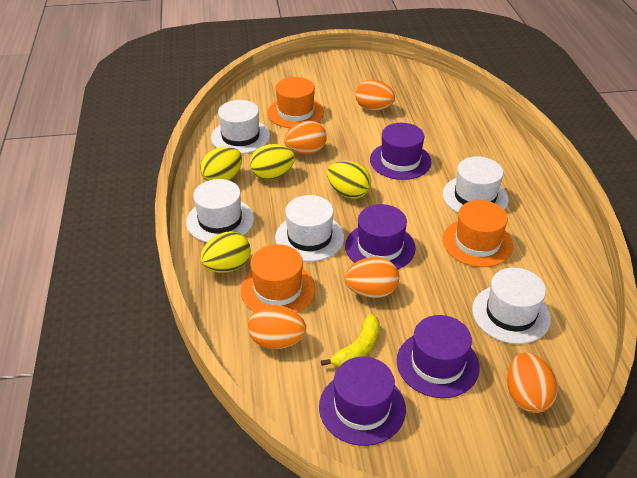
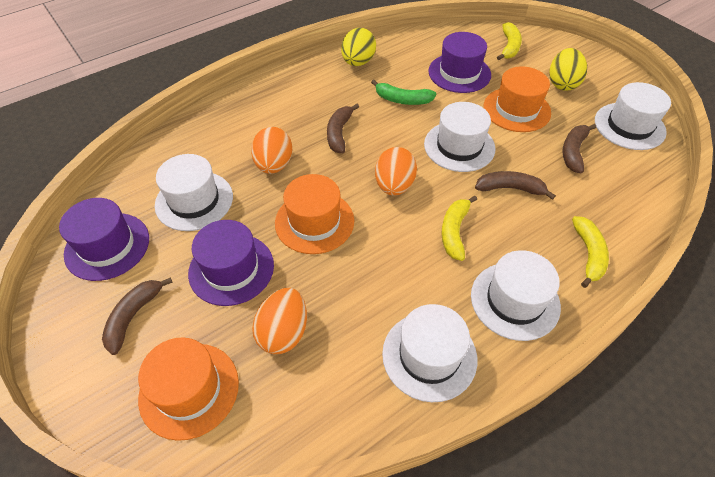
brown banana: none = 0 -> [102,278,173,355] [327,104,359,153] [475,171,556,200] [562,124,596,173] = 4
green banana: none = 0 -> [371,80,436,105] = 1
orange egg: [248,305,306,349] [284,121,326,154] [345,257,399,298] [355,80,395,111] [507,353,558,413] = 5 -> [251,127,292,174] [252,288,307,354] [375,147,417,195] = 3
purple hat: [319,357,406,446] [345,204,416,270] [370,123,432,180] [397,315,480,398] = 4 -> [59,198,149,281] [188,220,274,306] [428,32,491,93] = 3
yellow banana: [321,314,380,367] = 1 -> [442,196,477,261] [497,22,522,60] [572,216,609,288] = 3
yellow egg: [200,147,242,181] [200,231,251,273] [250,144,295,180] [327,161,371,199] = 4 -> [341,28,376,66] [549,48,587,91] = 2

